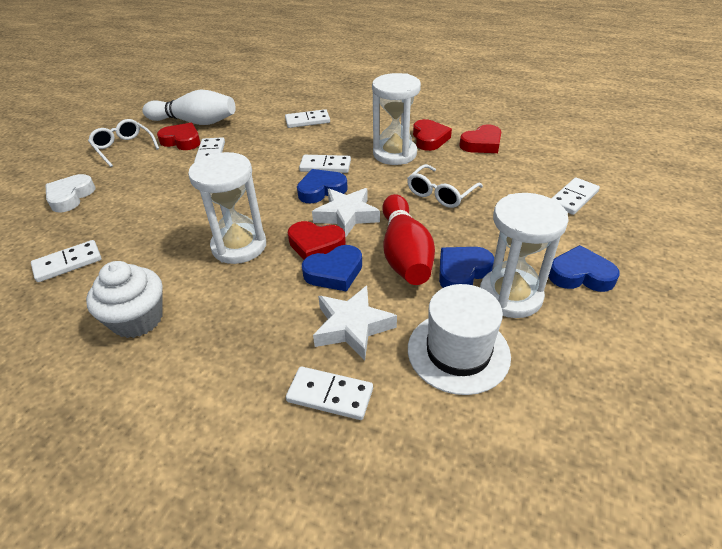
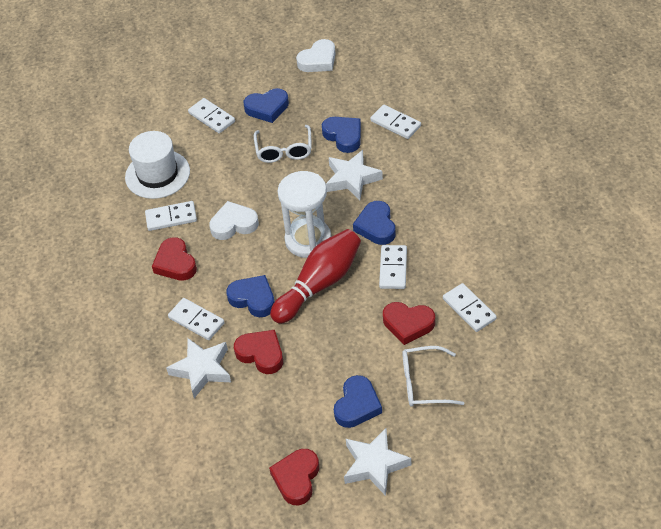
blue heart: [297,169,348,203] [302,245,362,292] [439,247,494,288] [548,245,620,292] = 4 -> [226,275,275,317] [244,88,289,123] [322,117,361,153] [334,375,382,428] [353,201,395,245] = 5
white bowling pin: [142,90,236,125] = 1 -> none = 0
white cupcake: [86,261,163,338] = 1 -> none = 0
white heart: [45,174,95,212] = 1 -> [209,201,259,240] [296,39,336,72] = 2
white hourglass: [188,152,266,264] [372,73,421,165] [480,193,569,318] = 3 -> [278,171,332,258] = 1
white star: [312,188,380,238] [313,286,397,361] = 2 -> [166,338,231,398] [326,150,383,200] [344,428,411,496] = 3

